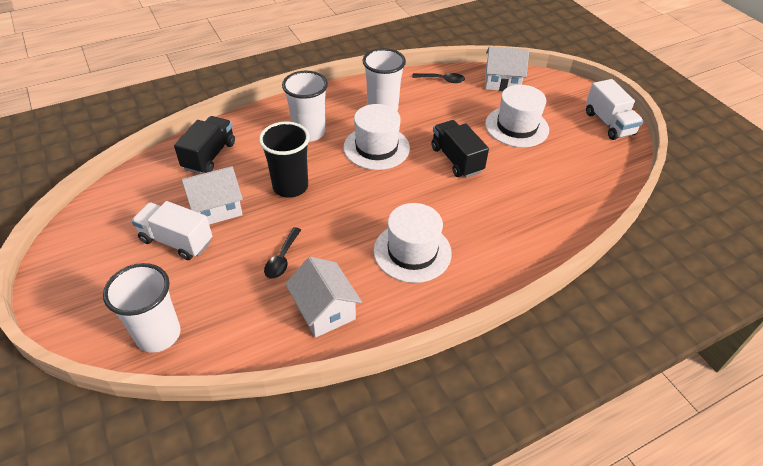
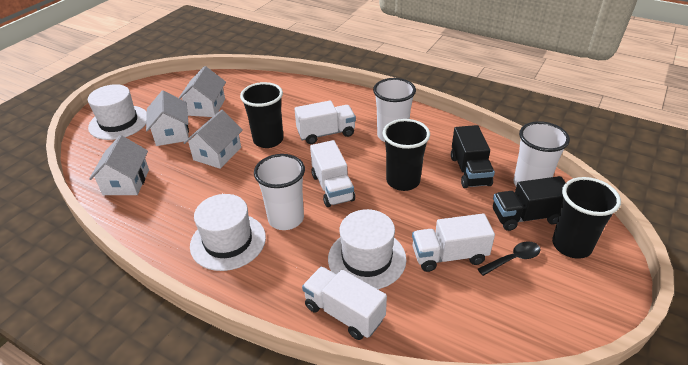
black cup: [259,122,310,198] = 1 -> [240,82,283,148] [383,119,430,191] [552,177,621,259] = 3
black spoon: [264,227,301,279] [412,73,465,83] = 2 -> [478,241,541,276] = 1
white house: [182,166,243,225] [285,257,362,338] [485,46,529,91] = 3 -> [89,135,149,195] [146,91,189,146] [179,66,226,117] [184,110,243,169] = 4
white truck: [131,201,212,260] [586,79,643,140] = 2 -> [294,100,356,144] [302,267,387,340] [310,140,355,207] [412,213,495,272] = 4

